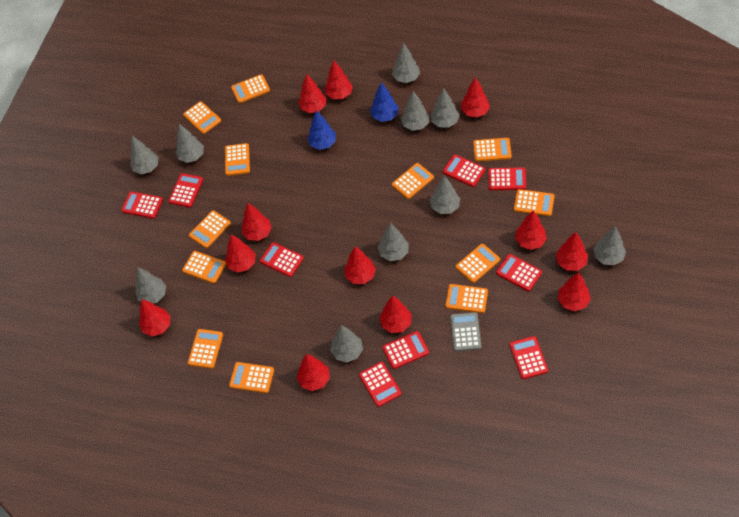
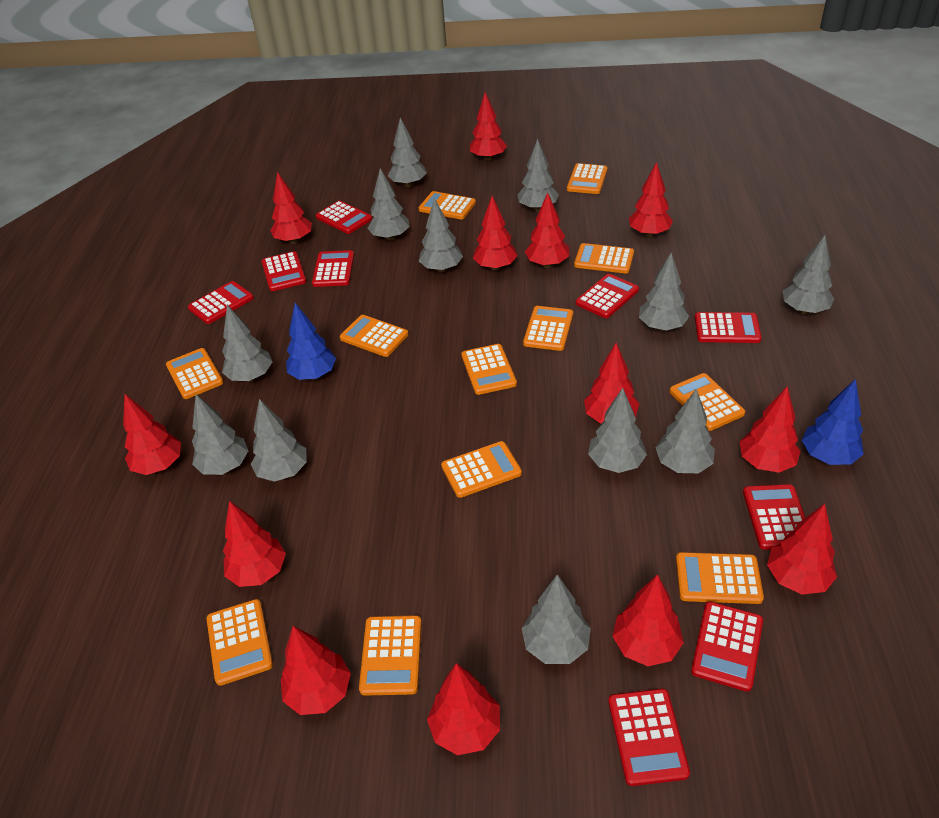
grey calculator: [450,312,481,351] = 1 -> none = 0
grey tree: [130,136,158,174] [135,267,166,303] [175,124,204,163] [330,325,363,363] [378,222,409,261] [392,43,420,83] [401,91,429,131] [430,88,459,128] [430,175,460,214] [594,226,626,266] = 10 -> [192,394,248,475] [222,305,272,381] [251,399,307,482] [368,168,409,240] [388,118,427,187] [419,198,463,272] [518,139,559,211] [522,575,591,664] [588,388,647,473] [639,253,689,331] [655,389,715,473] [783,235,834,314] = 12
red tree: [139,299,170,336] [225,234,255,273] [242,203,272,241] [297,354,330,391] [298,74,326,113] [325,60,353,99] [344,246,376,284] [379,295,412,333] [461,77,490,118] [515,210,547,250] [556,232,588,271] [558,272,591,311] = 12 -> [123,394,181,475] [223,501,286,587] [270,172,312,244] [281,626,351,715] [427,663,500,755] [470,92,507,161] [473,196,518,270] [525,192,569,268] [584,343,639,424] [613,574,684,666] [629,162,673,237] [740,386,801,473] [767,504,837,595] = 13

